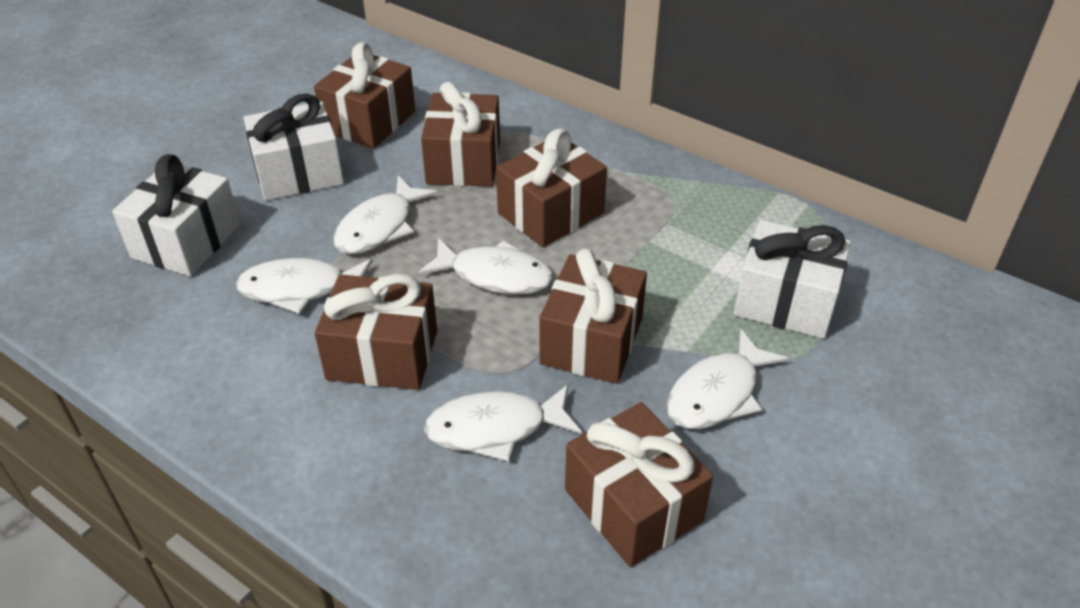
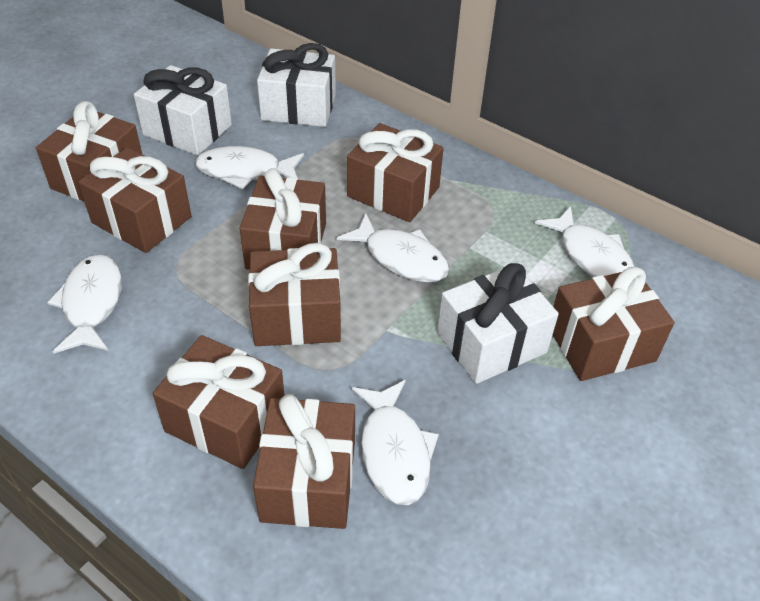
brown gift: [314,42,415,149] [315,274,437,390] [421,82,500,187] [496,128,607,248] [539,248,647,384] [565,402,713,567] = 6 -> [36,101,142,201] [78,147,192,253] [153,335,285,469] [240,168,326,270] [248,243,341,346] [253,394,355,529] [347,123,444,222] [553,267,674,381] = 8

